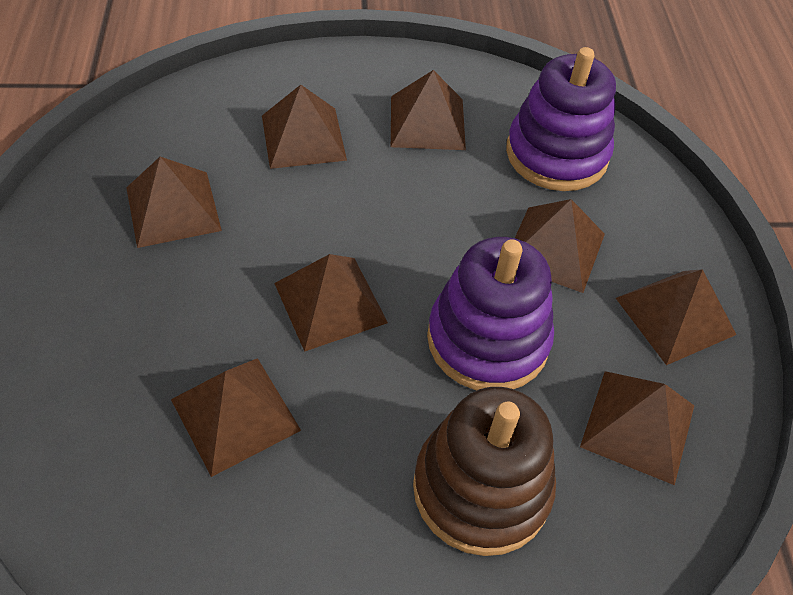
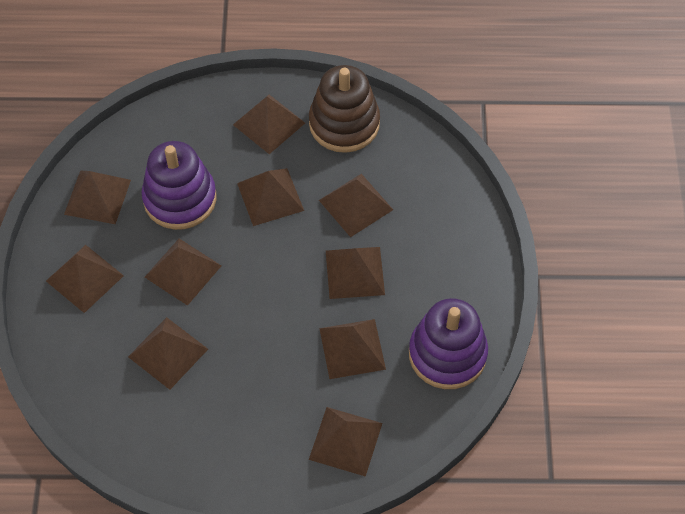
brown pyramid: [126,156,222,248] [171,358,301,477] [262,85,347,169] [274,254,388,352] [391,70,466,150] [515,199,605,293] [580,371,694,485] [616,269,737,365] = 8 -> [46,245,124,313] [64,170,131,224] [128,317,208,390] [145,239,221,306] [233,95,305,154] [237,168,304,226] [309,407,382,477] [319,174,393,237] [319,319,386,379] [326,247,385,299] = 10

